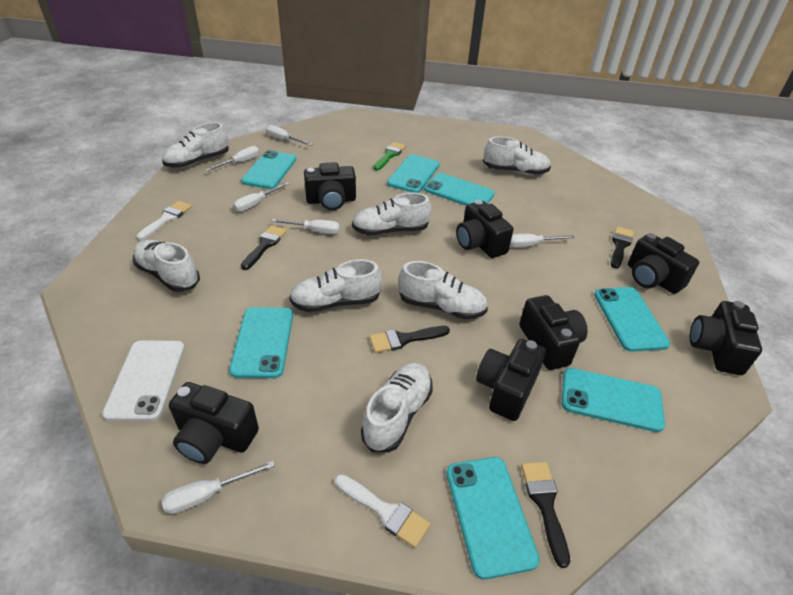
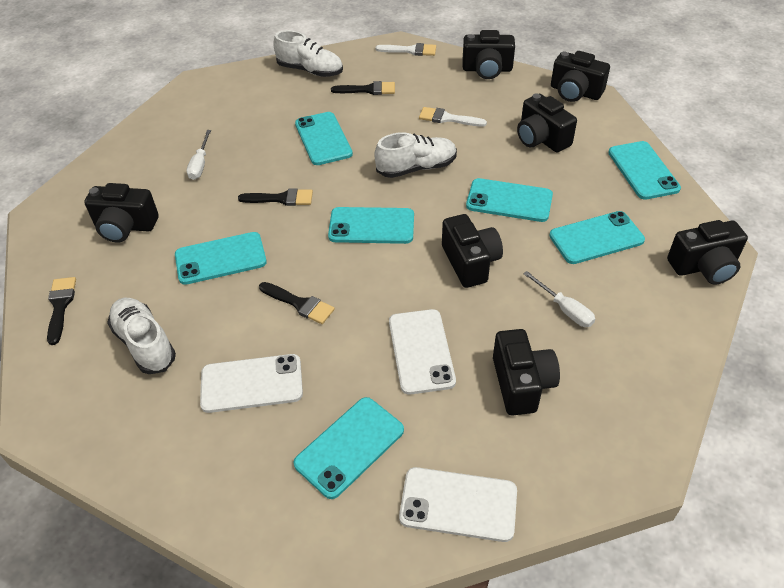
green brush: [373,142,406,170] = 1 -> none = 0
white phone: [102,340,185,422] = 1 -> [200,354,303,413] [389,309,456,395] [399,467,517,542] = 3
white screwdriver: [162,461,275,514] [205,146,259,171] [233,182,289,212] [266,125,312,146] [271,219,340,234] [510,234,575,248] = 6 -> [187,130,211,180] [523,271,595,327] = 2
white shoe: [133,239,200,292] [162,122,229,168] [289,259,382,312] [352,193,431,236] [361,363,433,453] [399,261,488,319] [483,136,551,175] = 7 -> [107,298,176,374] [273,30,343,77] [374,132,457,178] = 3

